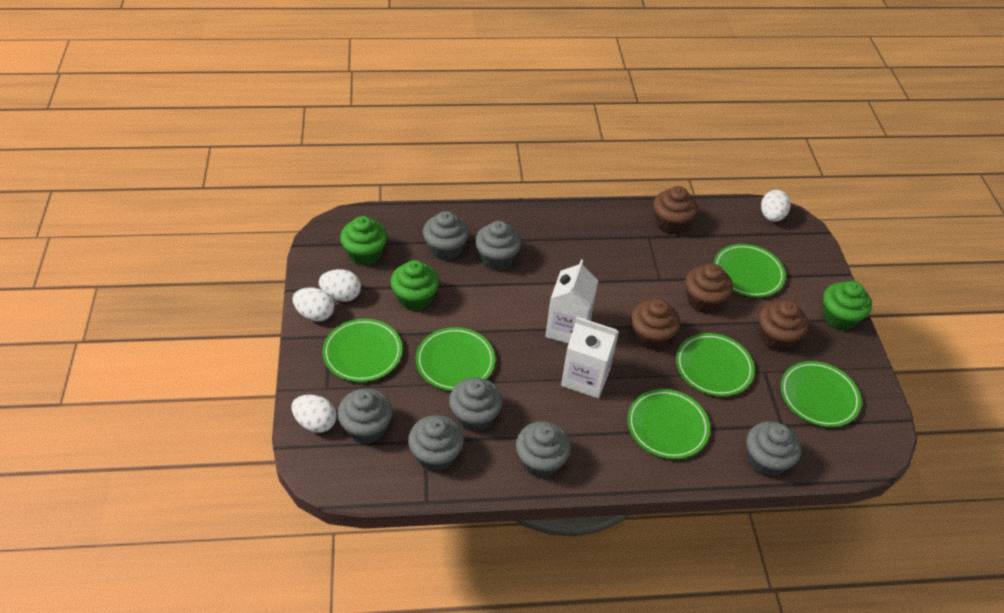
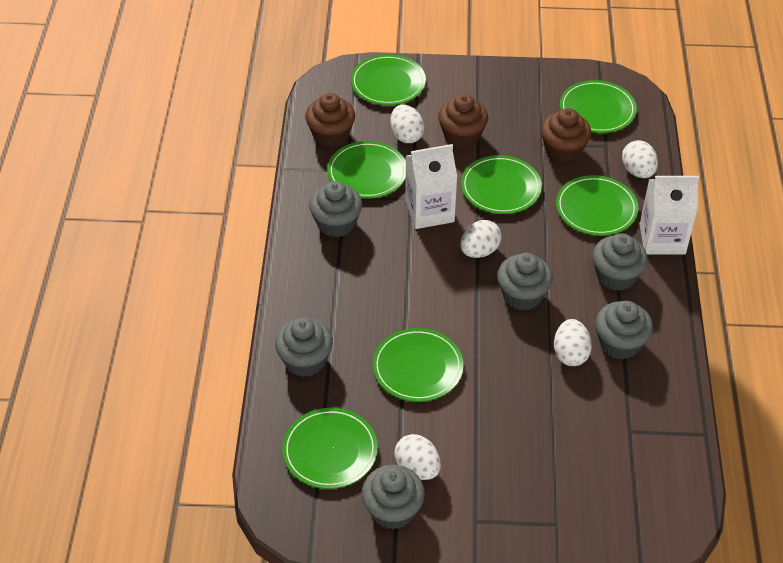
brown cupcake: [631,299,680,350] [653,186,697,234] [685,263,733,313] [759,300,808,351] = 4 -> [305,93,355,147] [438,94,488,148] [541,108,591,163] = 3
green cupcake: [340,216,387,266] [391,260,439,311] [823,281,872,331] = 3 -> none = 0
green plate: [322,319,402,382] [416,327,495,391] [627,389,710,459] [676,333,755,396] [713,244,786,297] [780,361,861,427] = 6 -> [282,408,378,489] [327,141,406,199] [351,54,426,105] [373,328,464,402] [461,155,542,214] [556,175,639,236] [560,80,637,133] = 7
grey cupcake: [338,389,392,444] [408,415,464,472] [423,211,469,261] [449,377,502,432] [475,221,522,270] [516,421,571,478] [747,421,801,477] = 7 -> [275,318,333,377] [309,181,362,237] [362,465,425,530] [497,253,553,311] [593,233,648,291] [595,301,653,359] = 6
white egg: [292,395,337,433] [293,288,334,321] [319,269,361,302] [761,190,791,222] = 4 -> [390,105,424,143] [394,434,441,480] [460,220,502,258] [554,319,592,366] [622,140,658,178] = 5

